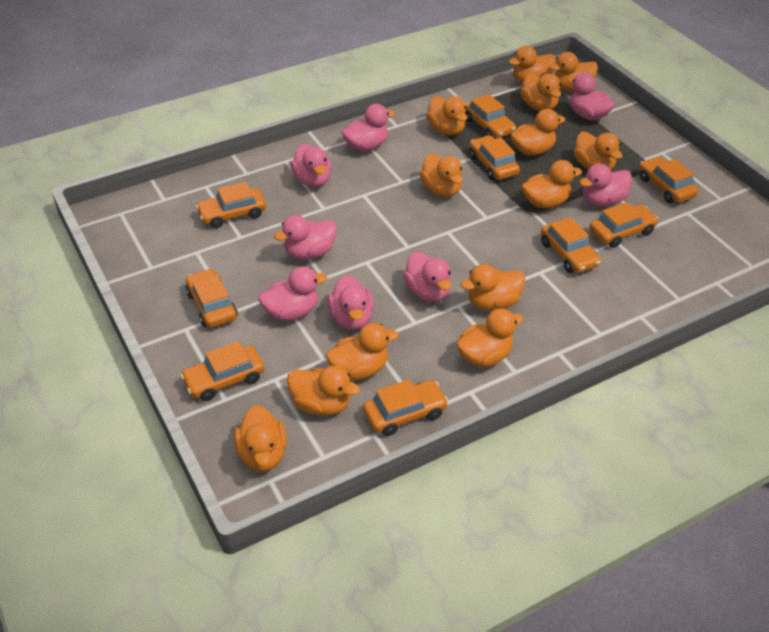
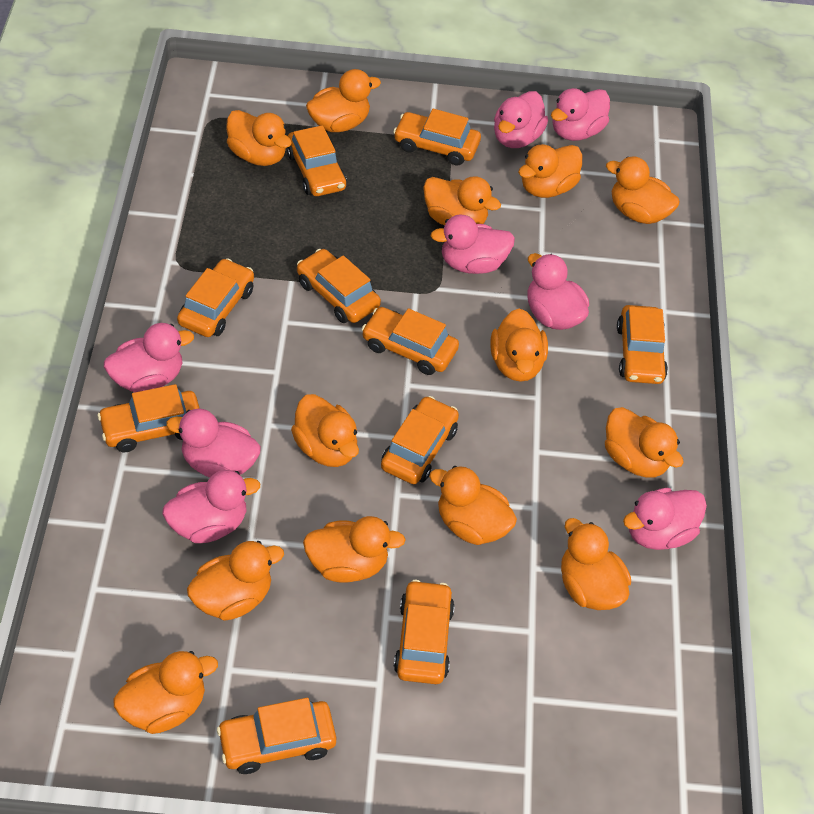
orange car: [180,341,265,401] [186,269,237,328] [196,182,266,228] [363,379,448,436] [465,94,516,139] [469,135,520,180] [541,217,601,273] [589,202,659,248] [639,156,699,203] = 9 -> [97,384,200,452] [177,258,254,337] [217,698,336,774] [286,125,347,196] [297,249,381,323] [362,307,459,375] [381,396,459,484] [393,109,481,166] [394,580,455,684] [617,305,668,384] = 10

